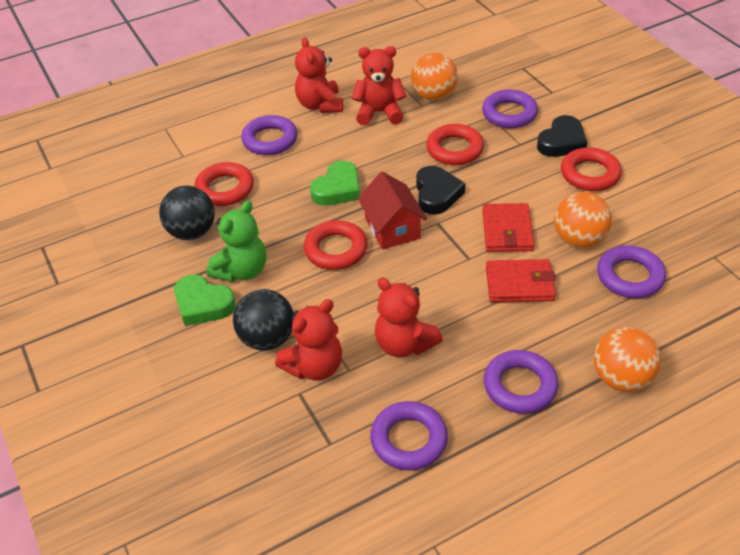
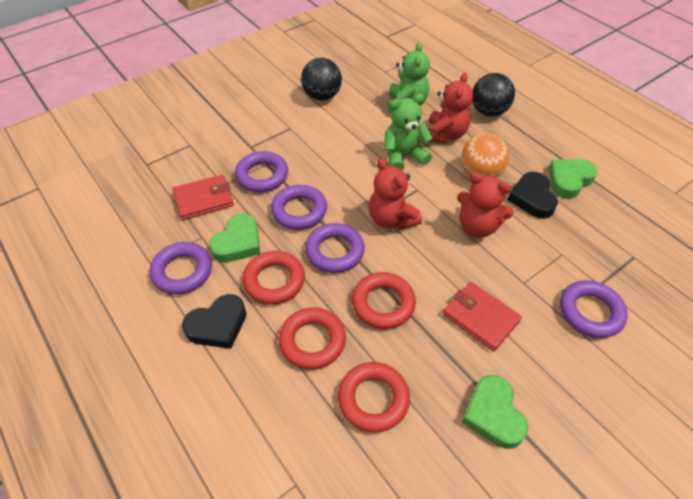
green heart: [174,274,235,326] [310,161,360,206] = 2 -> [209,214,260,263] [462,375,528,449] [549,159,597,199] = 3
green teddy bear: [206,200,266,282] = 1 -> [384,94,433,170] [388,42,430,113] = 2
orange ball: [411,53,458,101] [554,192,612,248] [594,327,661,392] = 3 -> [461,133,509,177] = 1
red house: [358,172,427,250] = 1 -> none = 0
red teddy bear: [275,299,342,381] [295,37,343,113] [352,46,406,126] [375,277,443,357] = 4 -> [369,159,422,230] [428,72,473,143] [457,173,514,238] = 3

